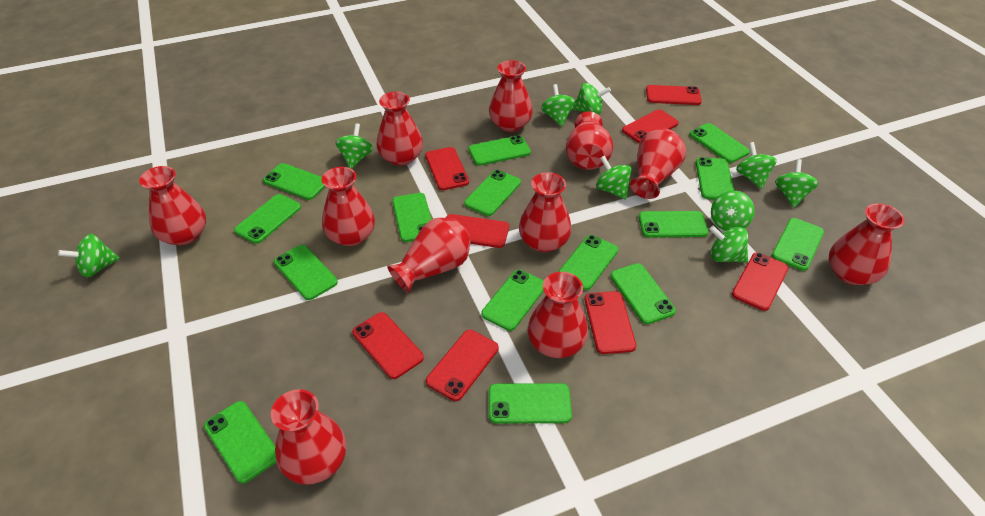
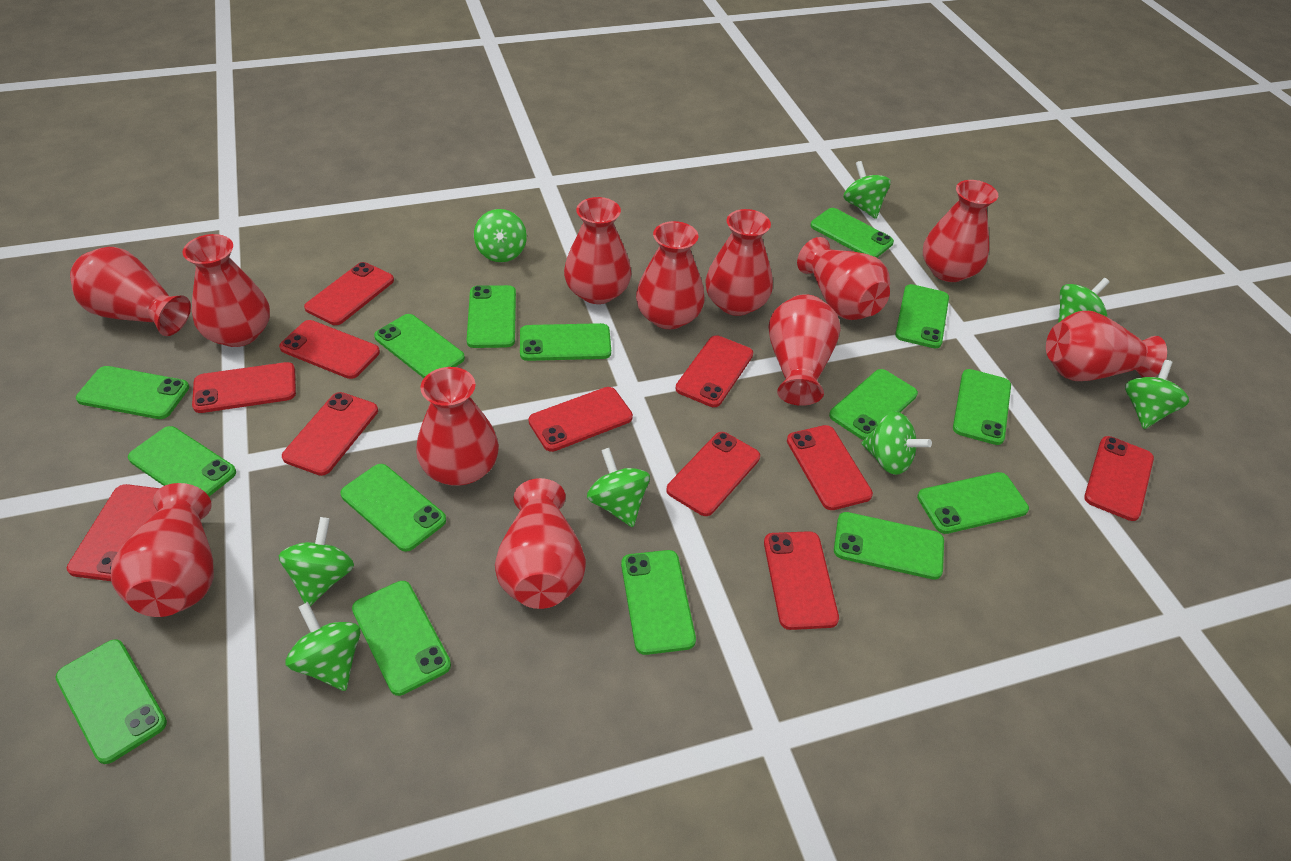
green spinning top: [58,234,120,278] [335,123,373,169] [541,84,576,127] [573,83,611,115] [596,156,632,199] [709,226,748,263] [711,191,755,231] [736,142,777,189] [775,159,818,208] = 9 -> [279,517,354,606] [286,602,361,691] [474,209,527,262] [587,448,650,527] [843,161,891,219] [861,412,932,475] [1058,278,1110,323] [1125,360,1189,429] = 8
red phone: [352,312,424,379] [425,147,469,190] [426,330,499,401] [446,214,509,248] [585,291,636,354] [622,109,679,143] [646,85,702,105] [732,252,789,311] = 8 -> [67,484,160,581] [192,362,296,413] [279,320,380,379] [282,392,378,476] [304,262,394,325] [528,387,633,452] [666,432,760,516] [676,335,753,407] [764,531,839,630] [787,425,873,510] [1084,436,1154,521] = 11
red vase: [139,166,206,246] [271,389,346,485] [321,167,375,246] [377,92,423,166] [387,218,471,293] [489,60,533,132] [519,172,572,252] [528,272,588,358] [566,111,613,170] [630,129,686,199] [829,203,904,285] = 11 -> [70,247,191,336] [111,483,214,617] [183,234,270,347] [416,367,499,486] [495,478,586,609] [564,197,632,304] [636,221,705,329] [705,209,773,316] [768,294,841,406] [797,237,890,320] [923,180,998,282] [1046,311,1167,381] = 12

